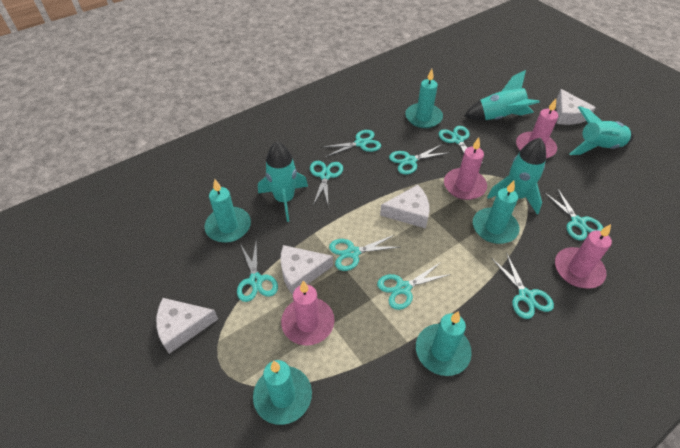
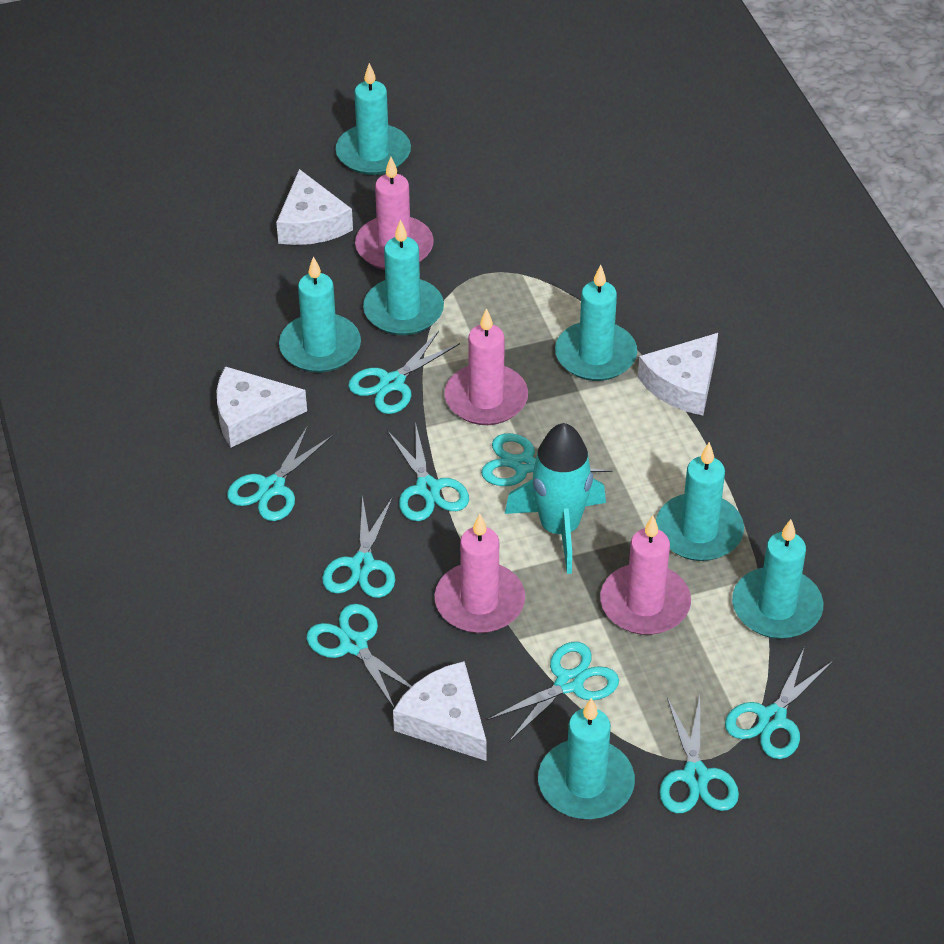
turquoise candle: [204,179,251,243] [253,360,312,425] [405,69,443,128] [416,311,472,376] [473,181,519,244] = 5 -> [279,256,361,373] [336,63,411,175] [363,220,444,335] [538,698,635,819] [555,265,637,381] [656,442,744,561] [732,519,823,639] = 7
turquoise rocket: [258,141,308,222] [464,70,540,120] [487,138,546,215] [570,106,634,155] = 4 -> [505,423,606,574] = 1

